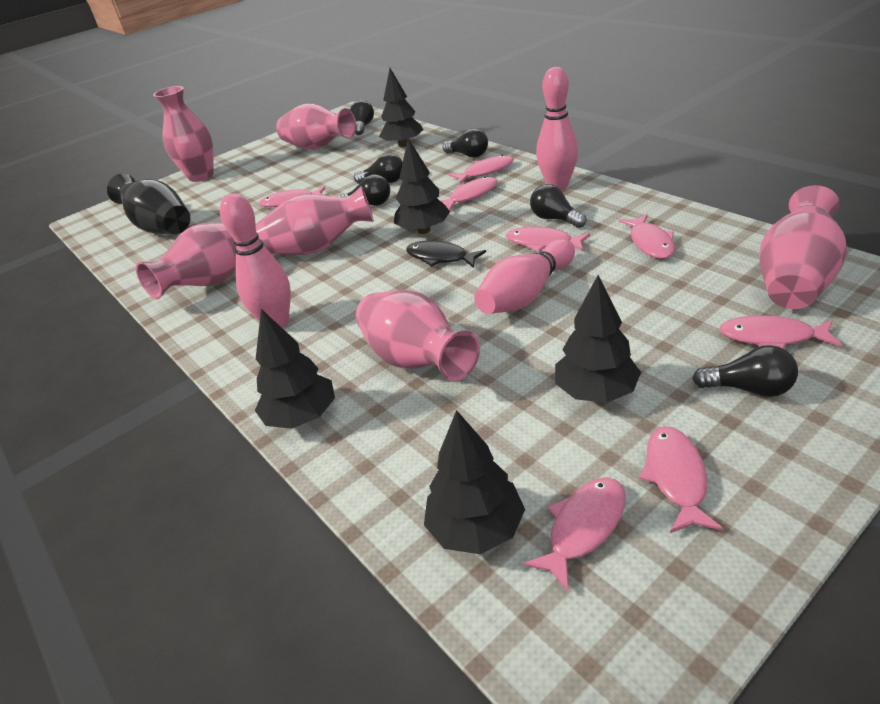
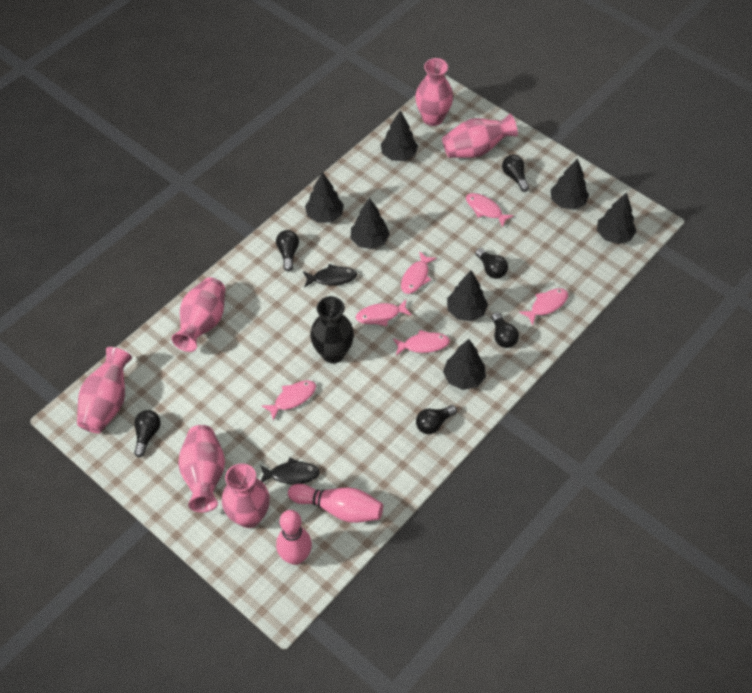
black fish: [406,241,486,268] = 1 -> [260,458,320,484] [303,264,357,288] = 2
black tree: [255,309,335,429] [379,68,423,147] [394,138,450,234] [424,410,525,554] [555,275,641,403] = 5 -> [305,172,344,223] [351,198,390,249] [381,111,418,161] [443,339,486,390] [447,271,488,321] [551,158,589,210] [597,192,637,244] = 7
pink bowling pin: [220,193,291,328] [474,239,575,314] [536,67,578,190] = 3 -> [276,510,312,565] [288,484,383,523] = 2
pink fish: [259,186,325,207] [440,177,498,210] [449,155,514,184] [506,226,590,252] [523,477,625,592] [619,214,675,259] [639,426,724,533] [720,315,842,349] = 8 -> [262,380,316,421] [356,300,412,326] [393,330,450,355] [401,251,437,294] [466,193,514,227] [519,288,568,326] = 6

